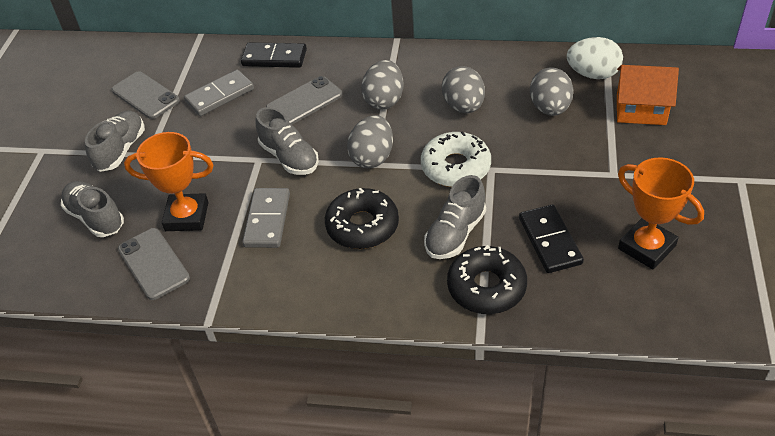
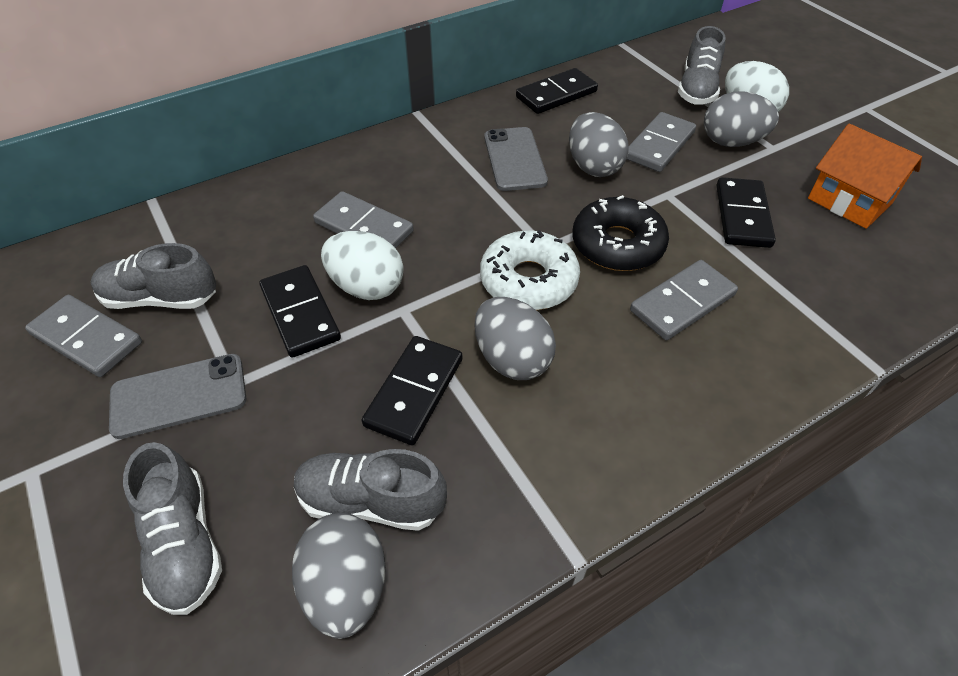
black domino: [241,42,307,68] [519,204,584,273] = 2 -> [259,265,341,358] [362,336,462,445] [516,68,598,114] [716,177,776,248] = 4
black donut: [325,188,399,249] [447,245,527,314] = 2 -> [572,195,669,271] = 1
grey domino: [184,69,254,116] [242,188,290,248] = 2 -> [25,295,142,377] [313,191,414,248] [627,112,696,172] [630,260,738,340] = 4
grey phone: [112,71,180,119] [118,228,190,300] [266,76,343,125] = 3 -> [109,354,246,439] [484,127,548,191] = 2
orange trophy: [124,132,214,231] [618,157,704,270] = 2 -> none = 0
white egg: [567,37,623,79] = 1 -> [321,231,403,300] [725,61,789,112] = 2

